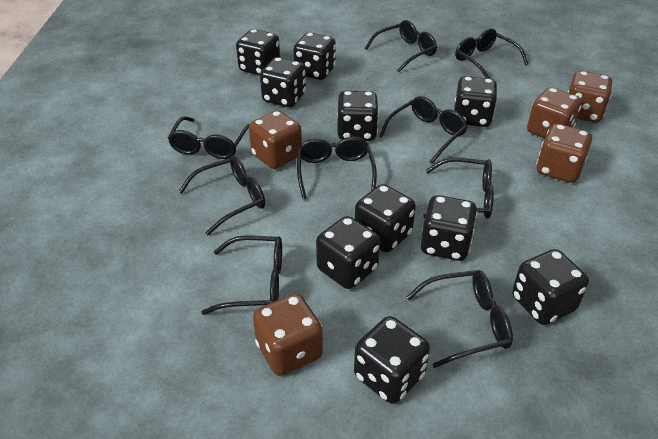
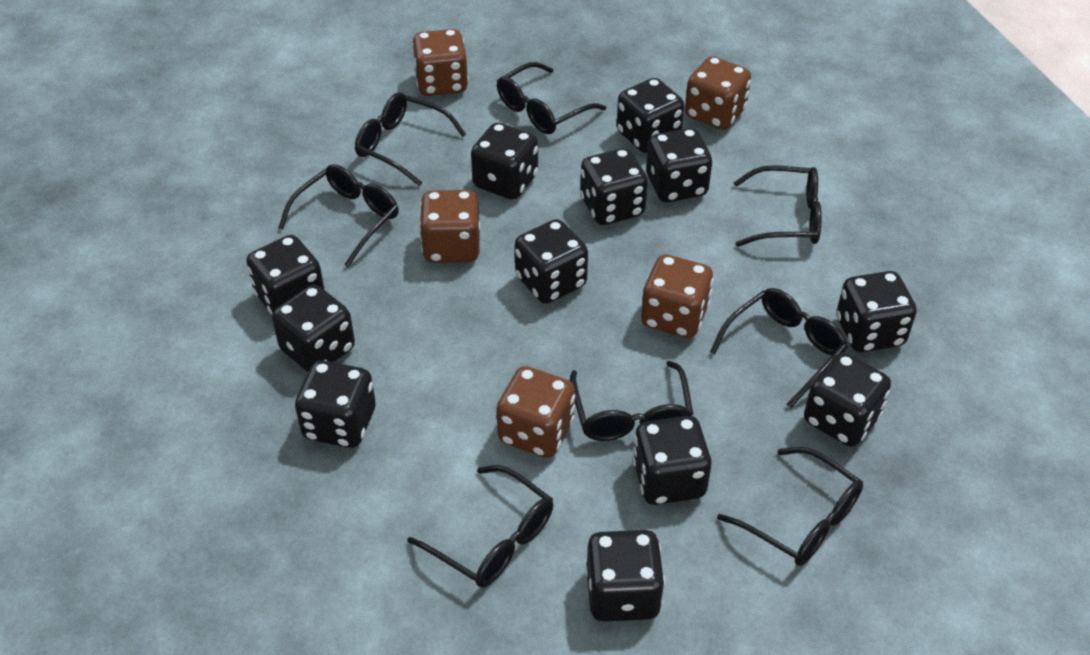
black dice: [236,29,280,75] [260,57,306,107] [293,33,336,80] [316,216,380,289] [337,91,379,141] [354,316,430,404] [355,184,416,253] [421,195,477,261] [454,76,497,127] [512,249,589,325] = 10 -> [246,235,325,314] [272,285,355,372] [295,360,376,448] [471,123,538,200] [515,219,588,304] [580,148,648,225] [585,530,665,622] [617,78,684,153] [632,416,712,505] [646,128,713,202] [804,353,891,447] [836,271,917,352] = 12
black glasses: [168,116,249,159] [178,155,265,235] [201,235,282,315] [297,137,377,200] [365,20,437,72] [379,96,468,164] [406,270,513,368] [423,158,494,219] [455,28,528,78] = 9 -> [279,164,399,267] [355,92,466,186] [407,465,553,587] [497,62,606,134] [570,361,693,441] [710,288,848,408] [717,447,863,566] [734,165,822,247] = 8

